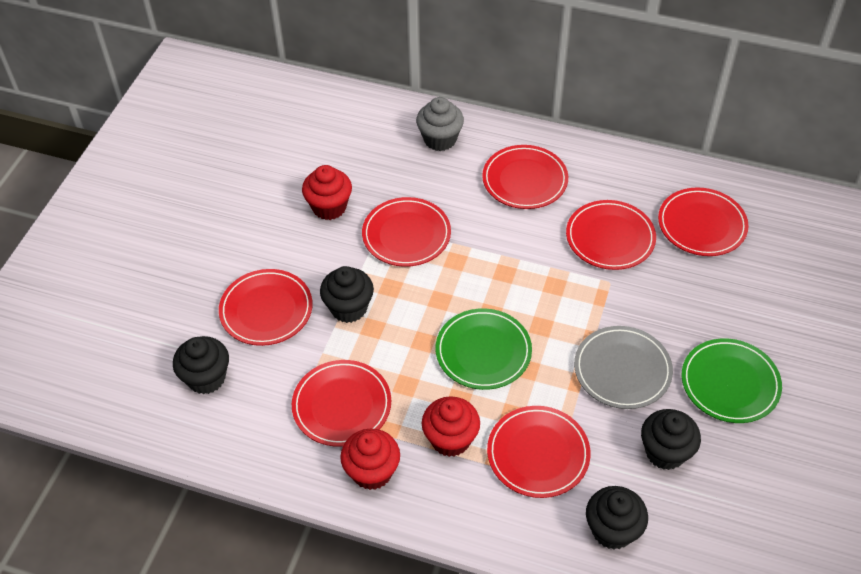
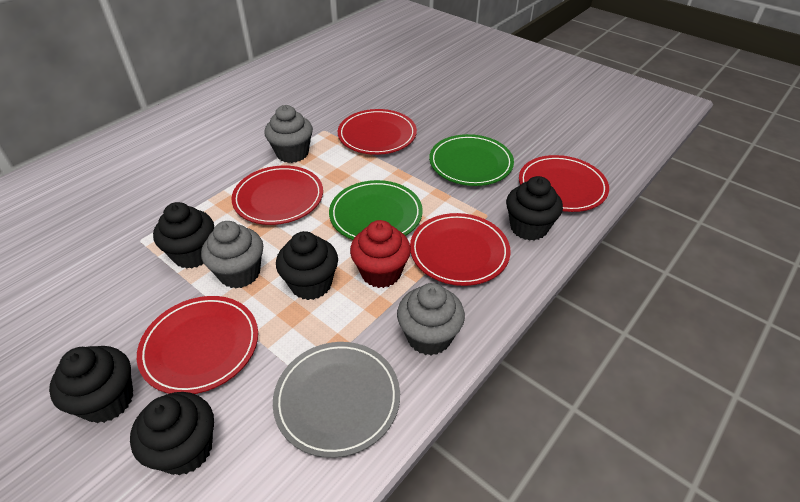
black cupcake: [173,336,229,394] [320,266,374,323] [586,486,648,549] [641,409,701,470] = 4 -> [49,346,133,423] [130,392,214,476] [153,202,214,269] [276,231,338,300] [506,176,563,241] = 5
grey cupcake: [416,97,464,151] = 1 -> [201,221,263,288] [265,105,313,163] [397,283,465,355] = 3
red cupcake: [302,165,352,220] [340,429,400,490] [422,396,480,457] = 3 -> [350,220,411,288] = 1
red plate: [219,269,313,346] [292,360,391,447] [362,197,451,267] [482,145,568,209] [487,406,591,498] [566,200,656,270] [658,187,749,256] = 7 -> [137,296,258,394] [232,165,323,225] [338,109,417,155] [410,213,511,286] [519,155,609,212] = 5

